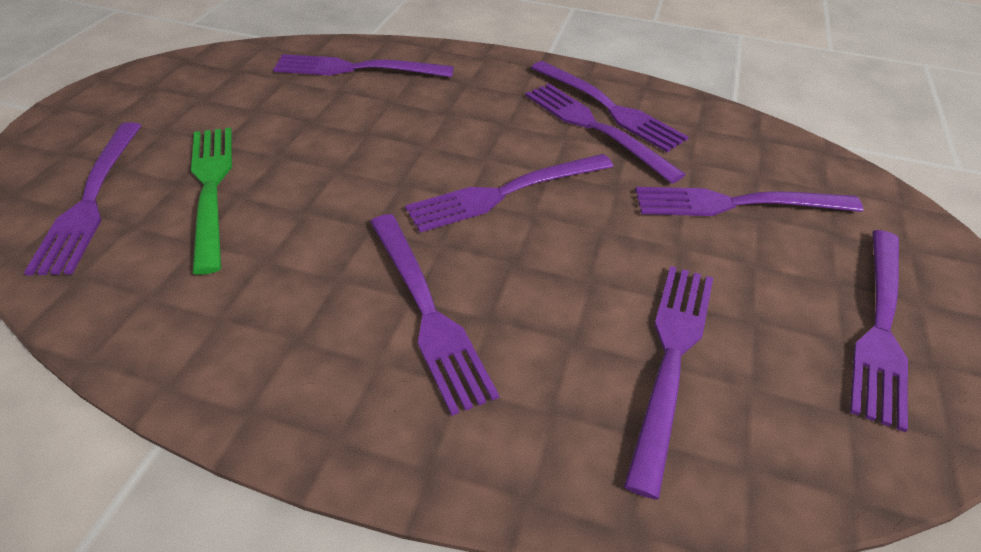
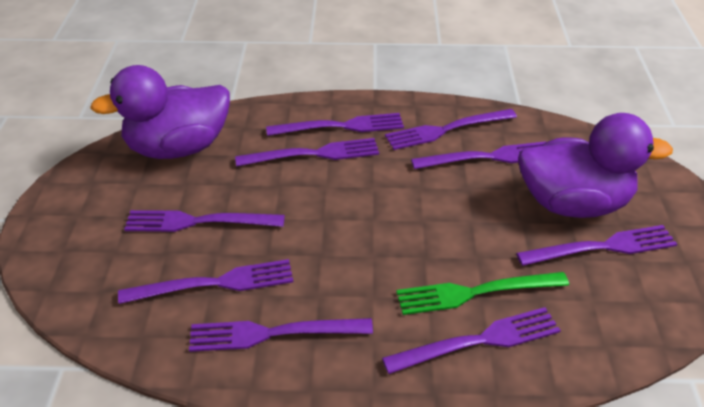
purple duck: none = 0 -> [90,65,230,159] [518,113,673,218] = 2

